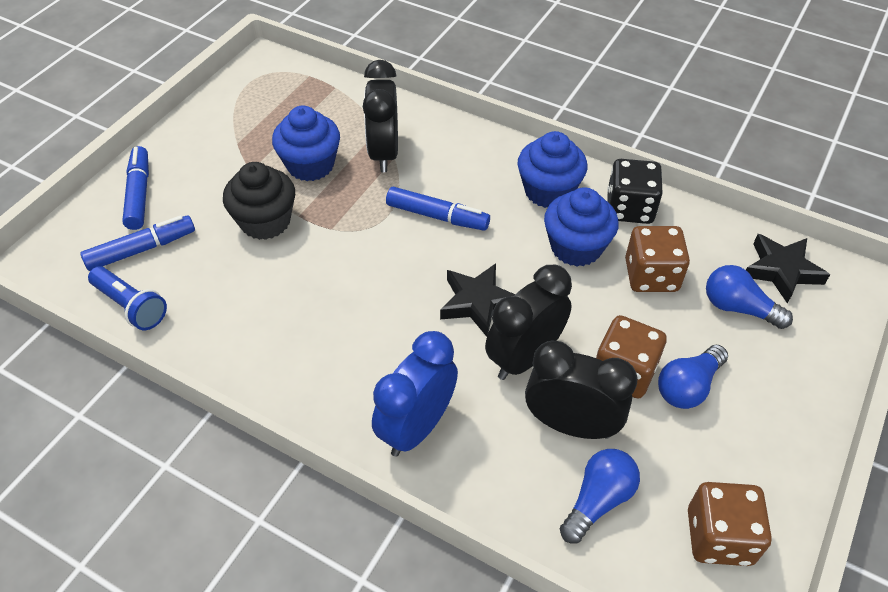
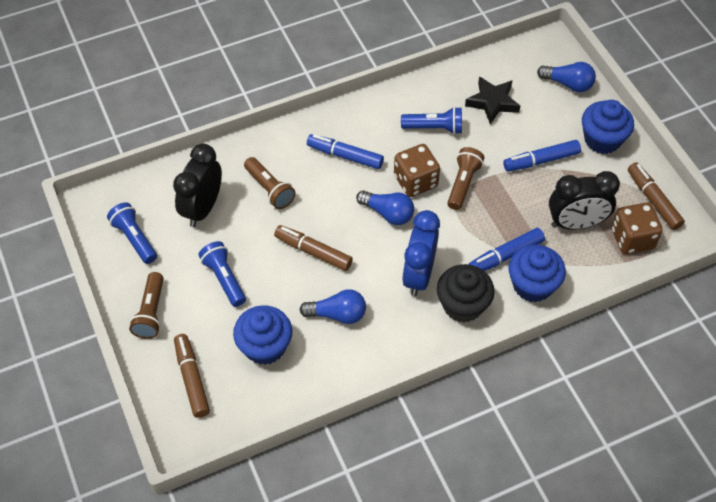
black clock: [363,60,398,172] [485,265,572,380] [525,340,638,439] = 3 -> [173,144,222,227] [549,171,620,230] = 2
black dice: [607,159,662,224] = 1 -> none = 0
black star: [440,263,515,337] [746,234,830,304] = 2 -> [465,76,520,124] = 1
blue flashlight: [88,266,167,330] = 1 -> [107,202,157,264] [198,241,246,307] [401,107,462,134] = 3
brown dice: [596,315,667,399] [625,226,690,292] [688,482,772,566] = 3 -> [394,144,440,197] [612,202,663,254] = 2
brown flashlight: none = 0 -> [129,272,164,339] [244,157,296,209] [447,147,484,210] = 3
brown marker: none = 0 -> [174,334,210,418] [274,225,353,271] [628,162,685,230] = 3

